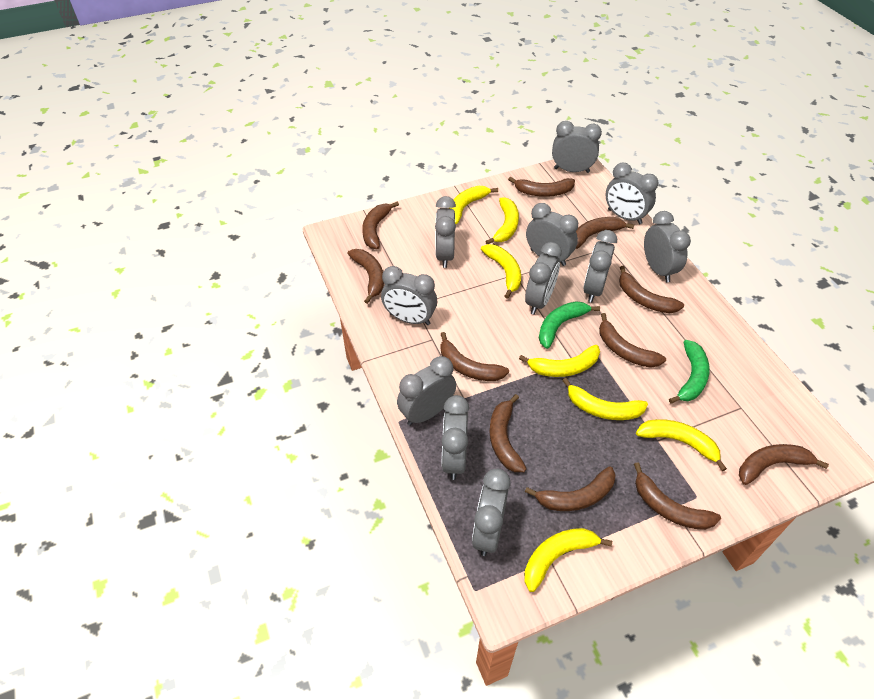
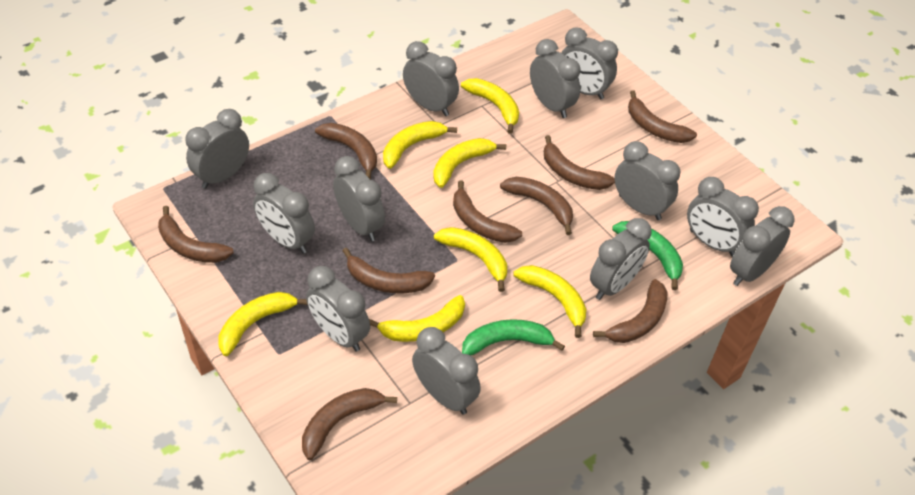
brown banana: [348,249,384,304] [362,202,399,249] [440,332,509,381] [490,394,527,472] [508,176,575,197] [525,466,616,511] [576,217,634,249] [599,313,666,368] [619,266,684,313] [634,462,721,530] [739,444,829,485] = 11 -> [158,206,234,263] [302,388,397,460] [315,123,377,179] [343,248,435,293] [453,180,522,243] [500,177,573,235] [544,135,615,190] [593,279,668,343] [628,90,697,143] = 9
grey clock: [381,266,437,325] [397,356,456,426] [435,196,456,268] [442,395,469,480] [472,469,510,556] [525,242,562,315] [526,203,578,266] [552,121,602,173] [583,230,617,303] [605,163,658,224] [644,211,691,282] = 11 -> [185,109,249,189] [253,173,315,254] [306,266,370,352] [333,156,385,241] [403,41,459,116] [412,327,481,415] [530,39,581,118] [561,28,618,100] [590,218,652,300] [614,141,681,220] [687,177,759,256] [730,206,794,286] = 12

